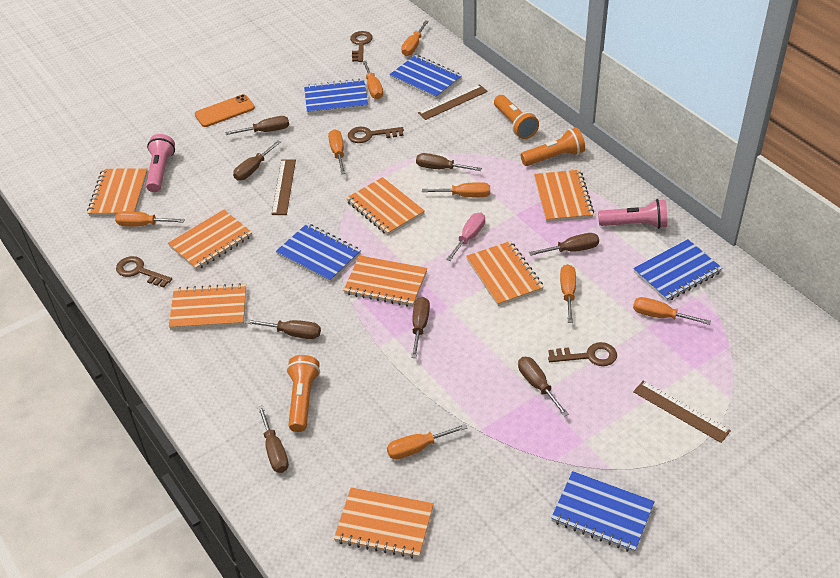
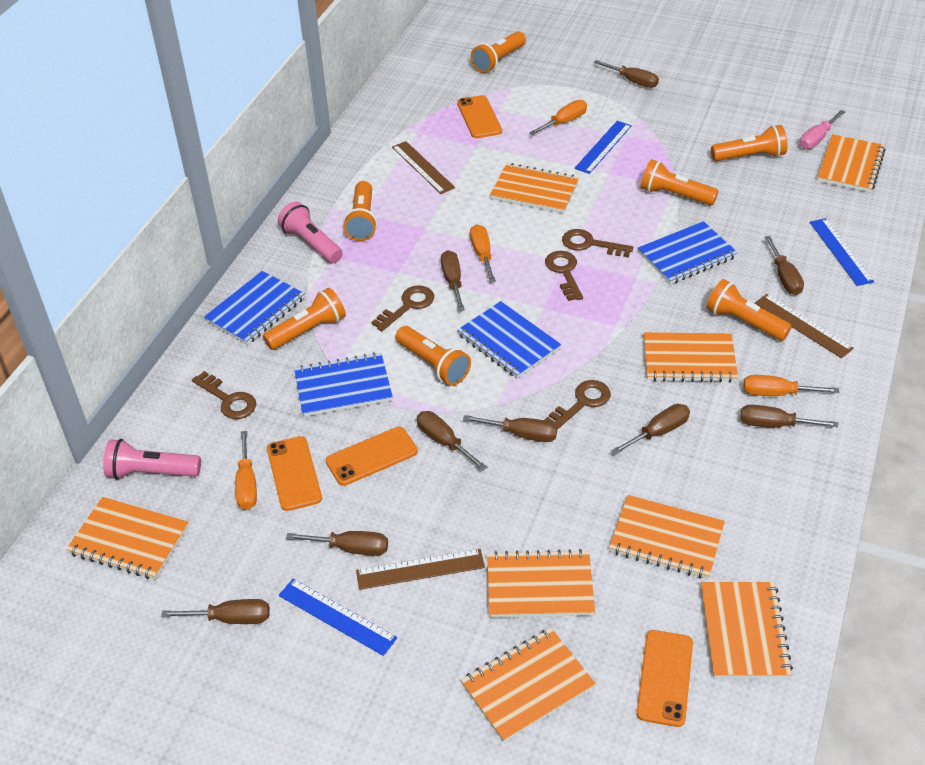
blue notebook: [276,223,361,283] [304,79,368,114] [389,55,462,99] [551,471,655,553] [633,239,723,302] = 5 -> [204,271,305,345] [294,352,393,417] [457,301,561,379] [638,221,738,284] = 4
blue ruler: none = 0 -> [279,579,397,656] [574,121,632,174] [810,218,874,286] = 3
brown key: [116,256,172,288] [348,127,404,143] [350,31,373,62] [548,342,617,366] = 4 -> [192,371,256,419] [371,285,434,331] [545,251,583,301] [545,380,611,430] [562,229,633,257] = 5
brown screwdriver: [225,116,289,135] [233,141,281,181] [246,319,321,339] [258,405,289,473] [411,297,430,358] [416,153,482,171] [518,357,569,417] [529,233,599,256] = 8 -> [161,599,270,624] [286,531,388,556] [417,411,487,471] [441,250,465,311] [463,415,557,442] [594,60,659,88] [611,404,690,455] [740,405,838,428] [765,236,804,295] = 9
orange flashlight: [287,355,320,432] [494,95,539,139] [521,127,585,166] = 3 -> [263,288,346,350] [343,181,377,241] [396,326,471,386] [471,31,526,73] [641,159,719,205] [706,279,792,341] [711,125,788,161] = 7
orange phone: [194,94,255,127] = 1 -> [267,436,322,511] [326,427,418,486] [457,95,502,138] [636,630,693,727] = 4
orange screwdriver: [115,211,185,227] [328,129,346,174] [362,61,383,99] [387,424,467,459] [401,20,429,56] [422,182,490,197] [560,264,576,323] [633,297,711,325] = 8 -> [235,431,257,510] [470,224,496,283] [529,100,587,135] [744,375,839,396] = 4

